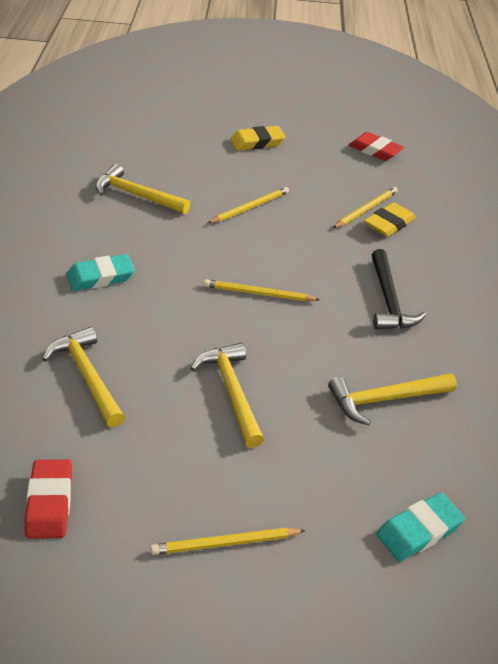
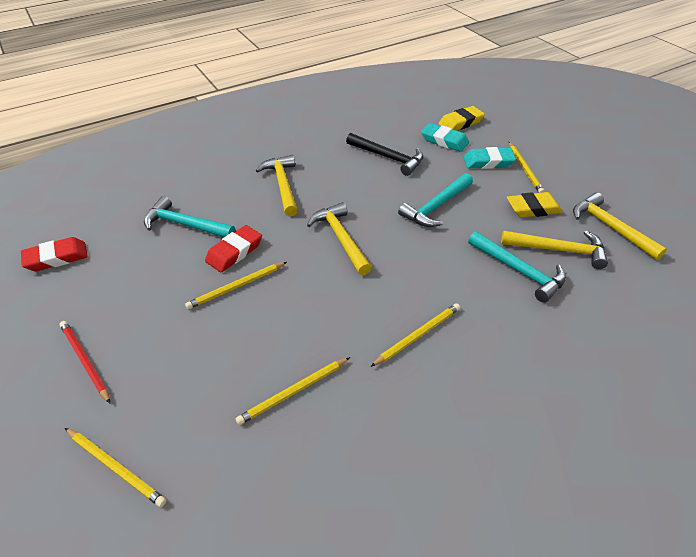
red pencil: none = 0 -> [60,321,110,403] = 1
turquoise hammer: none = 0 -> [144,196,235,237] [398,173,473,227] [468,231,566,303] = 3
yellow pencil: [150,528,306,555] [204,279,320,301] [208,187,289,223] [333,187,398,228] = 4 -> [65,428,166,507] [185,262,287,309] [236,357,350,425] [370,303,460,367] [509,142,545,193] = 5

